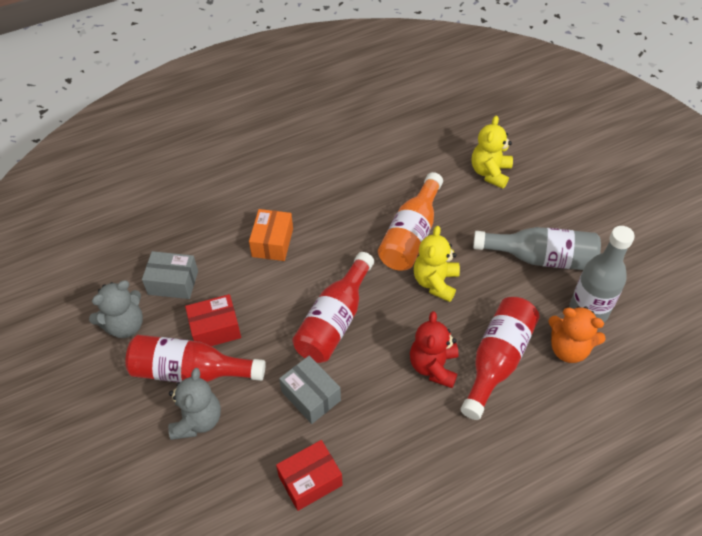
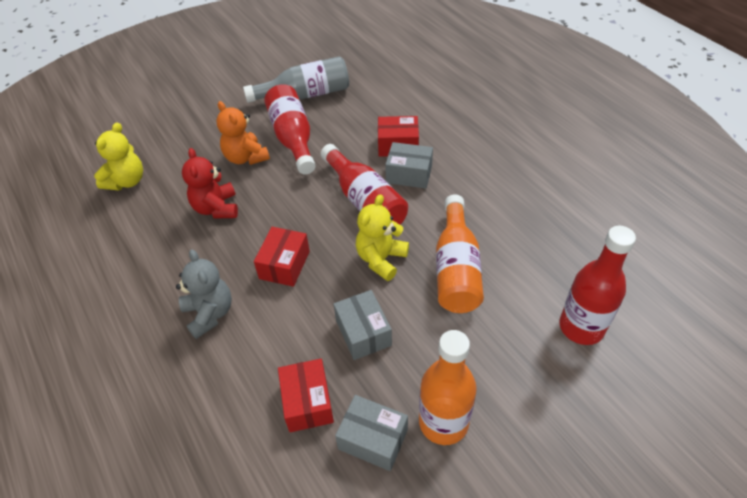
grey bottle: [473,227,601,270] [569,226,635,322] = 2 -> [243,56,349,103] = 1
grey box: [142,251,198,299] [279,356,341,424] = 2 -> [334,290,392,360] [335,395,408,471] [385,142,433,188] = 3
grey teddy bear: [89,280,143,338] [168,368,221,440] = 2 -> [176,249,232,339] = 1
orange bottle: [378,172,443,270] = 1 -> [419,330,477,445] [436,195,484,313] = 2
orange box: [249,209,293,261] = 1 -> none = 0
red box: [185,294,241,346] [276,440,343,511] = 2 -> [254,227,310,287] [278,359,334,432] [378,116,419,157] = 3

